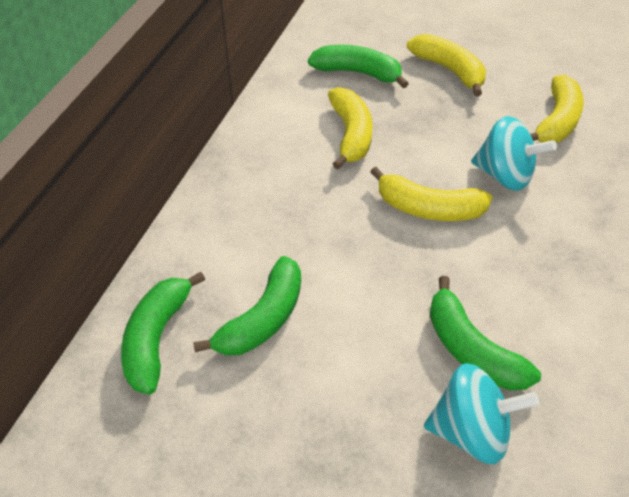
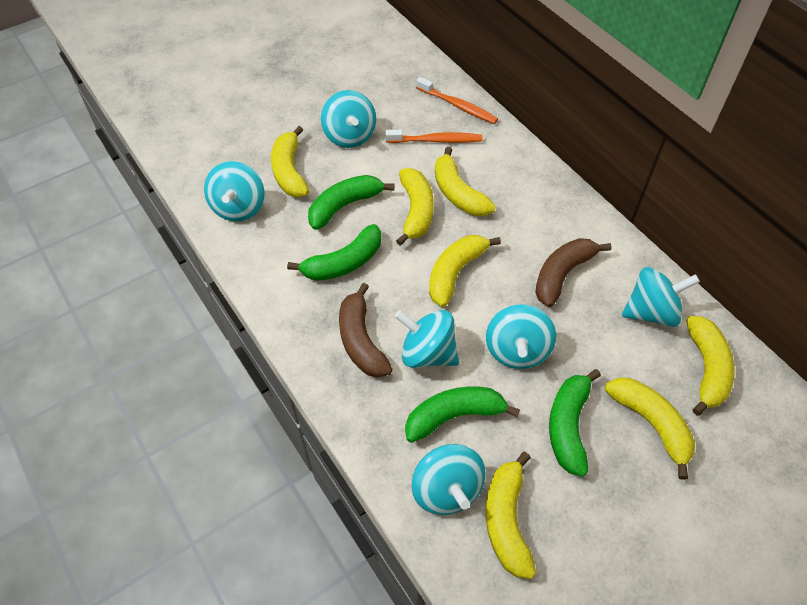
brown banana: none = 0 -> [339,283,392,378] [535,238,612,307] = 2
orange toothbrush: none = 0 -> [385,130,483,143] [416,77,498,124] = 2
turquoise spinning top: [424,363,539,464] [471,116,557,191] = 2 -> [204,161,265,222] [321,90,376,148] [395,310,459,368] [412,444,486,515] [486,305,556,369] [622,267,700,327] = 6
yellow banana: [328,87,373,169] [370,167,493,221] [407,34,486,96] [530,75,584,143] = 4 -> [271,126,309,197] [396,168,434,246] [429,235,501,307] [435,147,496,216] [486,452,536,579] [605,378,695,480] [686,316,735,416] = 7

